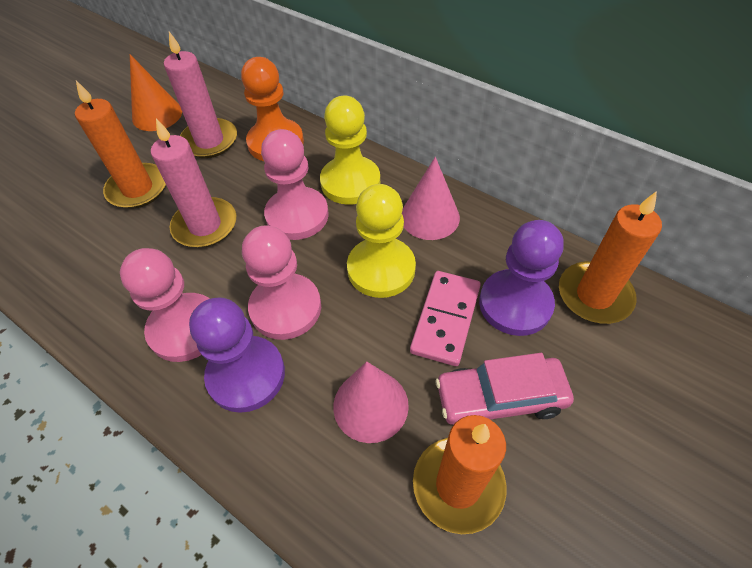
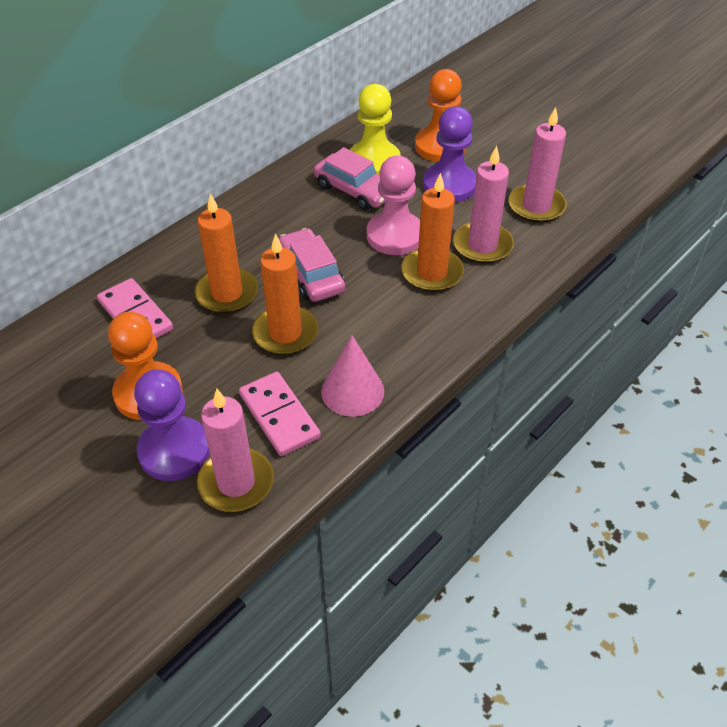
orange cone: [130,55,182,131] = 1 -> none = 0
orange pawn: [241,57,304,161] = 1 -> [108,311,183,420] [415,69,466,162] = 2
pink candle: [151,118,236,248] [164,32,237,158] = 2 -> [197,389,274,512] [453,146,514,263] [509,107,567,223] = 3
pink car: [436,353,574,425] = 1 -> [279,228,345,302] [314,147,386,210] = 2
pink cone: [333,362,409,443] [402,157,460,240] = 2 -> [321,335,384,417] = 1
pink domino: [410,271,481,366] = 1 -> [97,278,173,338] [239,372,321,456] = 2
pink pawn: [120,248,209,362] [242,225,321,340] [261,129,329,240] = 3 -> [367,156,420,255] = 1
yellow pawn: [320,96,380,205] [347,184,416,298] = 2 -> [350,84,401,175] = 1

